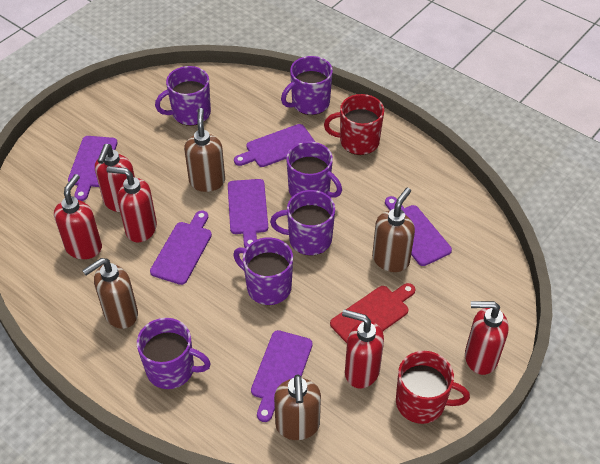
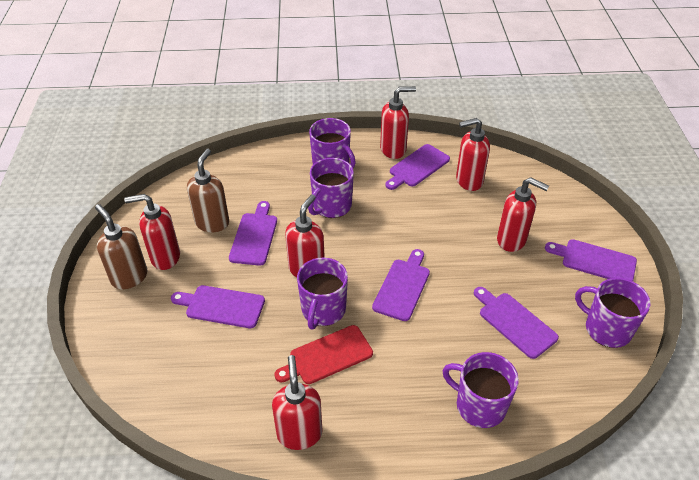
brown soap dispenser: [82,258,138,329] [184,108,225,192] [274,374,321,440] [372,188,415,272] = 4 -> [95,204,147,289] [187,149,229,232] = 2
purple mug: [137,318,211,389] [155,66,211,126] [233,237,293,305] [270,190,335,256] [281,56,333,115] [286,141,342,198] = 6 -> [297,258,348,330] [308,158,354,218] [309,118,356,168] [442,352,519,428] [575,278,651,348] = 5
red mug: [324,94,384,155] [396,351,470,424] = 2 -> none = 0
red soap dispenser: [54,174,102,259] [95,144,135,212] [106,166,157,242] [342,309,384,388] [465,301,509,375] = 5 -> [124,194,180,270] [272,355,322,450] [285,194,325,277] [380,86,416,159] [456,118,490,191] [497,177,549,252] = 6

